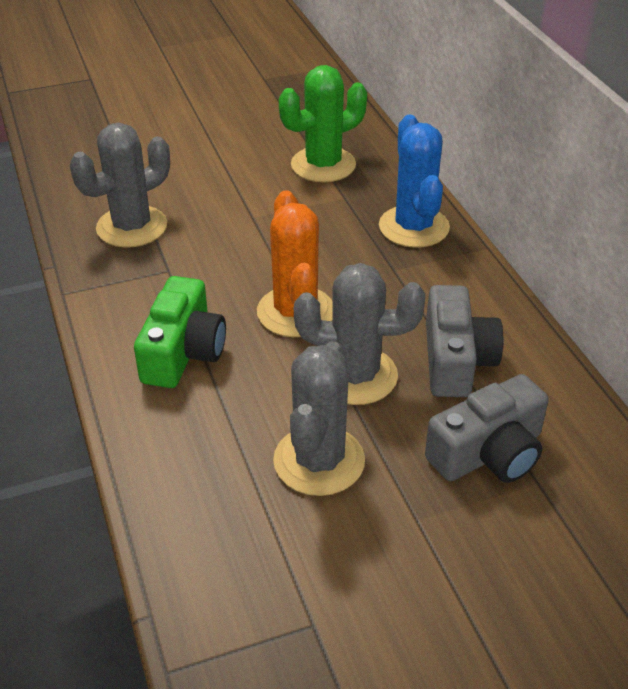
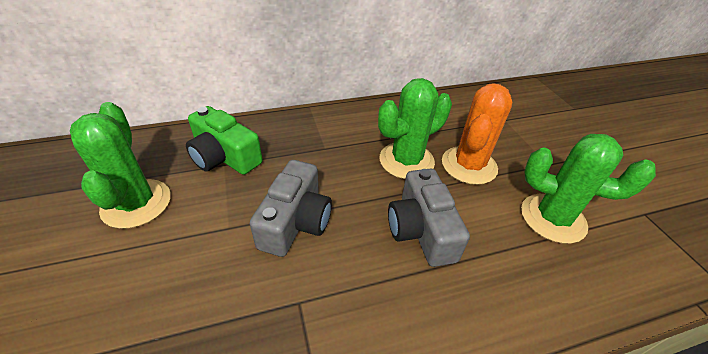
blue cactus: [379,115,450,248] = 1 -> none = 0
green cactus: [279,65,367,182] = 1 -> [70,102,171,229] [378,78,452,179] [521,134,656,244] = 3
grey cactus: [70,123,170,248] [273,341,365,496] [294,263,425,405] = 3 -> none = 0

